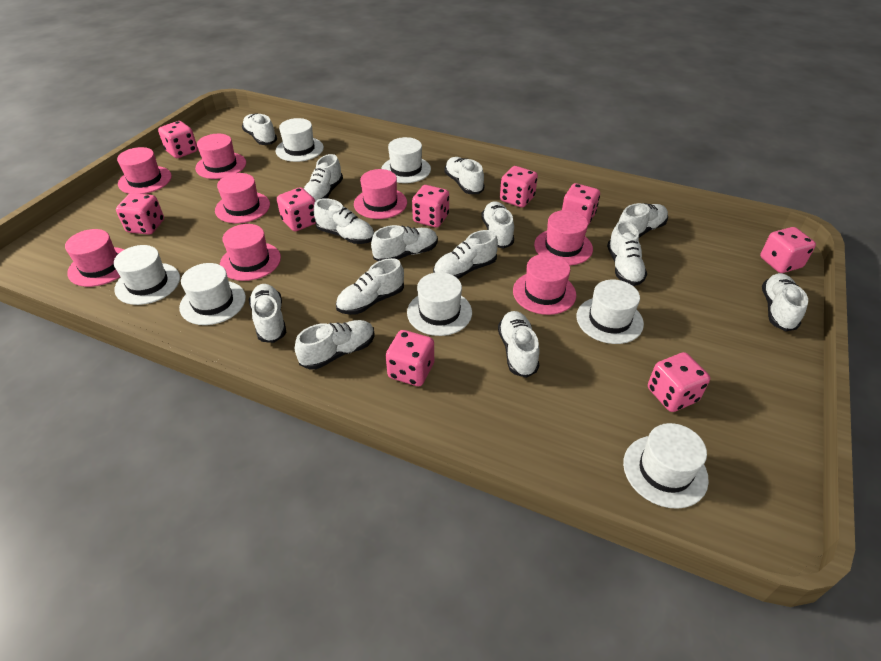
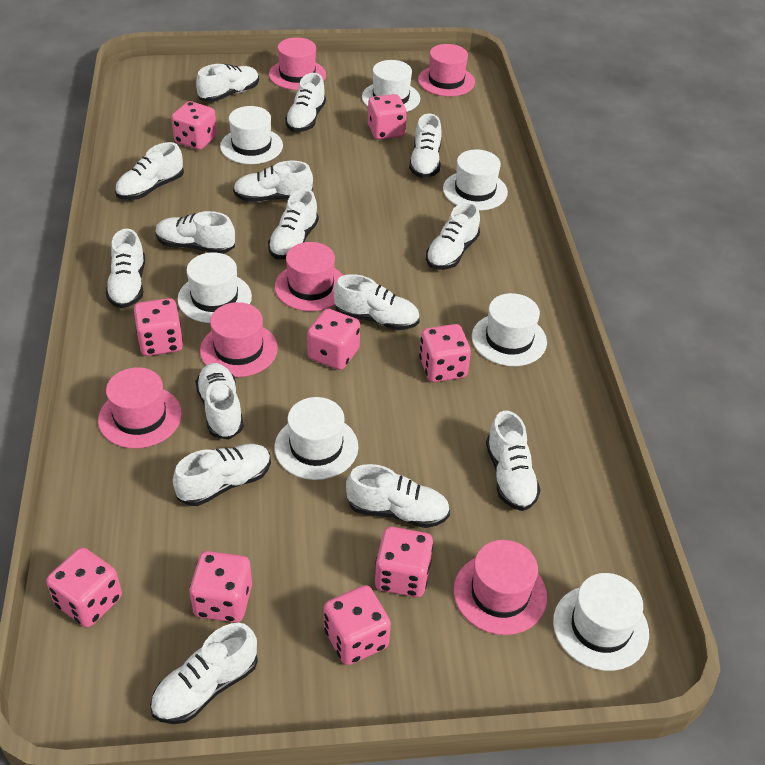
pink hat: [65,229,124,287] [117,147,172,194] [195,134,246,179] [215,173,270,223] [220,224,281,281] [354,169,407,219] [513,254,576,315] [534,210,593,265] = 8 -> [98,367,182,448] [200,302,278,377] [269,37,326,90] [275,242,343,311] [418,44,475,96] [454,540,547,635] = 6
white shoe: [242,113,277,145] [249,284,286,343] [295,320,375,370] [304,154,343,201] [314,198,374,244] [336,258,404,315] [371,225,438,261] [433,230,498,279] [444,157,485,194] [481,201,514,249] [498,311,540,378] [607,221,647,286] [619,203,668,238] [762,273,808,331] = 14 -> [106,229,145,308] [115,142,184,200] [150,623,258,724] [155,211,235,254] [173,444,271,506] [195,363,244,439] [196,64,259,102] [233,161,313,202] [268,189,319,259] [285,73,326,132] [334,274,420,330] [346,464,450,528] [409,114,442,178] [426,202,480,270] [486,411,541,511] = 15

